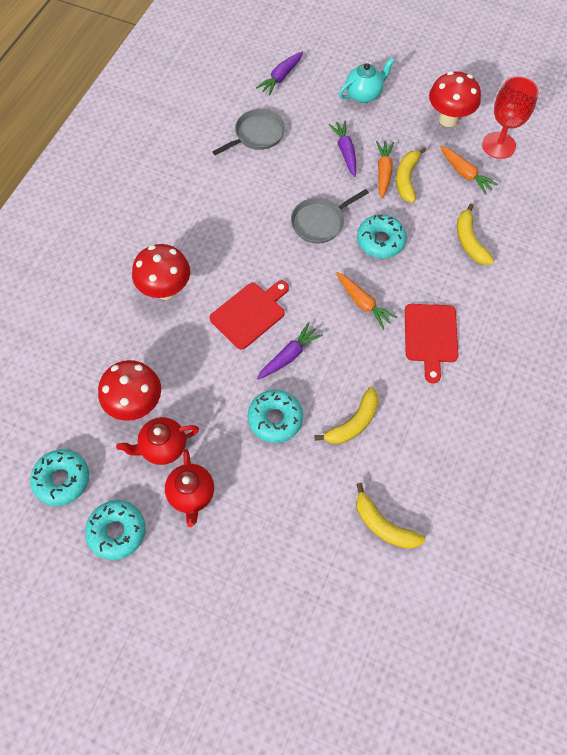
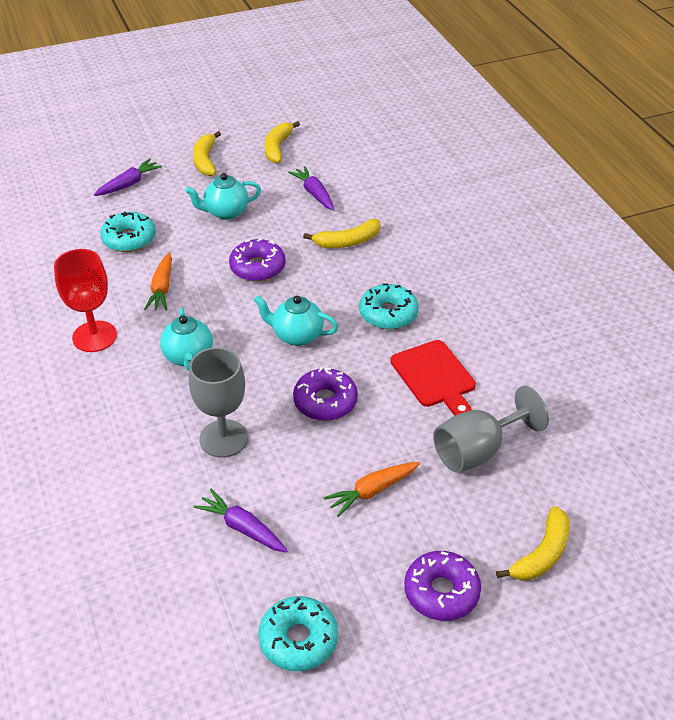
grey goblet: none = 0 -> [189,347,248,458] [433,386,549,473] = 2
grey pan: [212,109,285,155] [291,189,369,244] = 2 -> none = 0
orange carrot: [336,272,397,330] [376,141,394,199] [440,146,498,195] = 3 -> [144,252,172,310] [323,462,420,517] = 2
purple donut: none = 0 -> [229,239,286,282] [293,367,358,421] [404,551,481,621] = 3
red cutting board: [209,281,289,350] [405,304,459,384] = 2 -> [390,340,476,416] = 1
red mushroom: [98,360,161,421] [132,244,190,300] [429,71,481,127] = 3 -> none = 0
red teapot: [116,417,199,465] [165,449,214,527] = 2 -> none = 0
turquoise donut: [30,449,89,506] [85,500,145,560] [248,390,303,443] [357,214,407,258] = 4 -> [100,212,156,252] [258,596,338,671] [359,283,418,329] = 3
turquoise teapot: [339,57,395,103] = 1 -> [160,308,213,370] [185,173,261,220] [254,295,338,346] = 3

